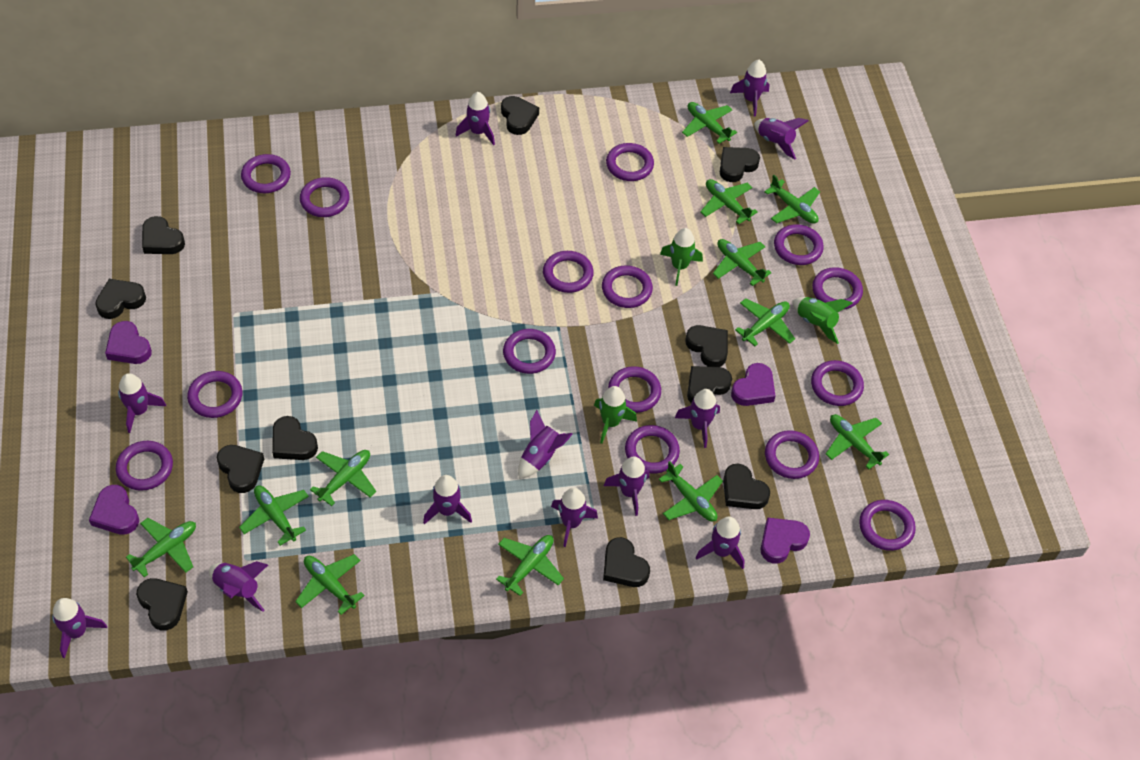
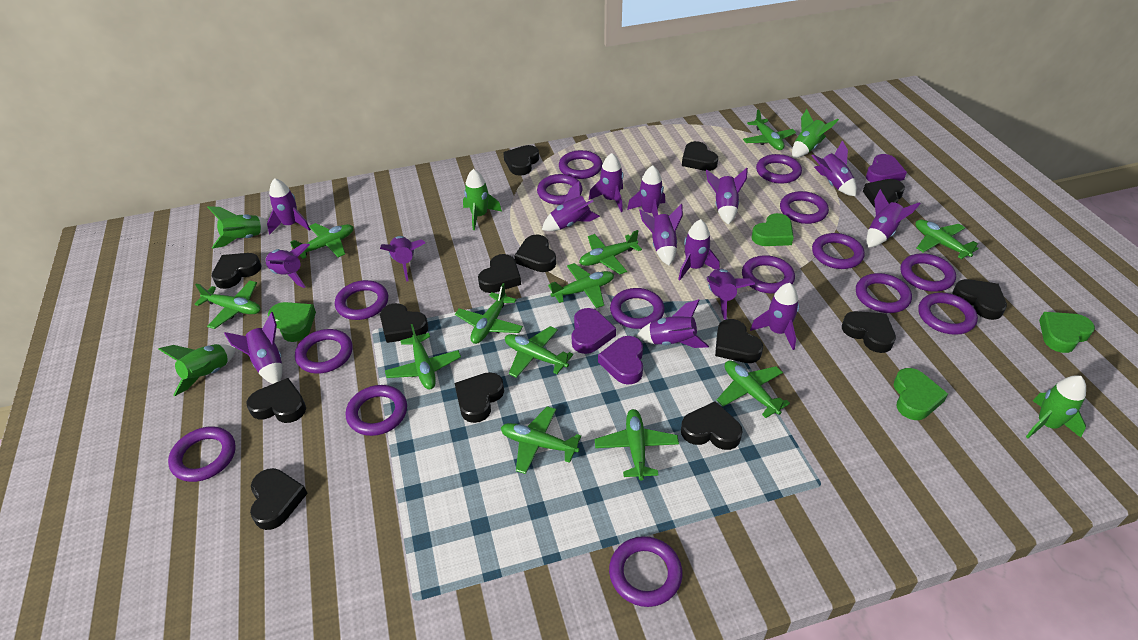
black heart: [95,279,146,319] [136,578,188,631] [142,216,185,254] [217,445,264,493] [272,416,318,460] [501,96,539,135] [603,537,650,587] [685,325,728,367] [687,366,732,403] [720,147,760,182] [723,464,770,509] = 11 -> [212,253,261,289] [246,378,306,423] [250,468,308,530] [380,303,428,343] [455,372,504,423] [478,254,521,293] [503,145,539,176] [514,234,556,272] [681,401,743,450] [682,141,718,171] [715,319,763,363] [842,311,896,353] [863,179,905,207] [953,279,1007,320] = 14
green heart: none = 0 -> [268,302,316,342] [751,213,794,246] [894,368,948,420] [1039,312,1095,353] = 4
green rocket: [594,386,637,444] [660,228,703,286] [793,297,853,344] = 3 -> [158,344,236,396] [207,206,268,249] [463,169,502,230] [792,109,839,158] [1026,376,1086,438] = 5
purple heart: [89,485,139,535] [105,321,152,364] [731,363,775,406] [760,517,810,564] = 4 -> [572,308,616,354] [598,336,643,385] [866,154,907,182] = 3
purple rocket: [52,598,107,658] [118,373,166,433] [209,561,268,612] [423,475,472,524] [456,92,495,145] [518,410,573,479] [551,488,598,547] [604,456,650,516] [675,389,720,448] [696,517,745,569] [730,60,769,116] [754,118,809,159] = 12 -> [224,312,282,384] [265,244,310,288] [267,178,311,234] [380,236,425,282] [542,181,600,231] [589,153,623,212] [627,165,665,217] [636,299,709,348] [639,204,683,265] [678,219,720,280] [706,168,748,225] [706,268,755,320] [750,283,799,350] [812,140,857,196] [867,189,921,248] = 15

